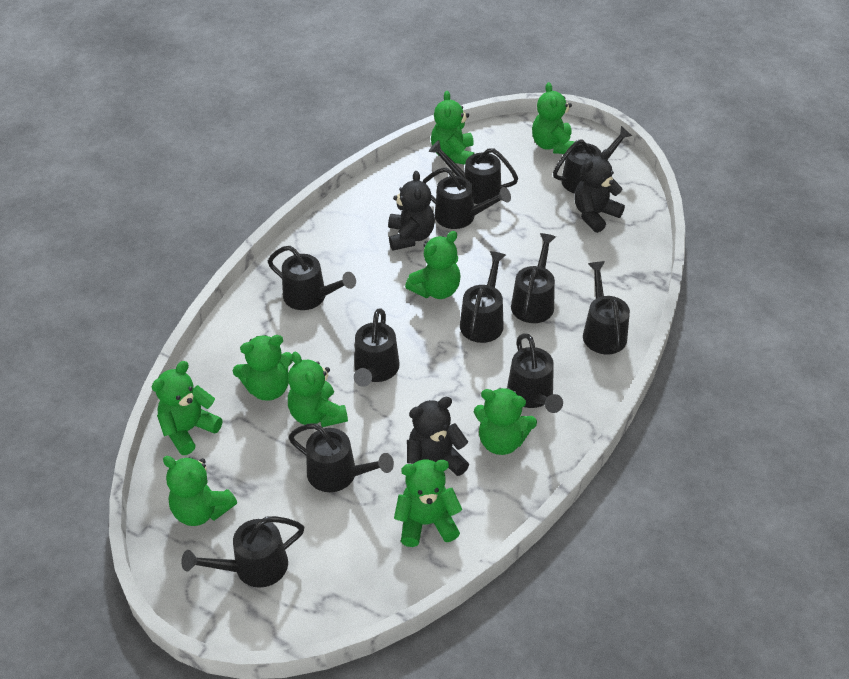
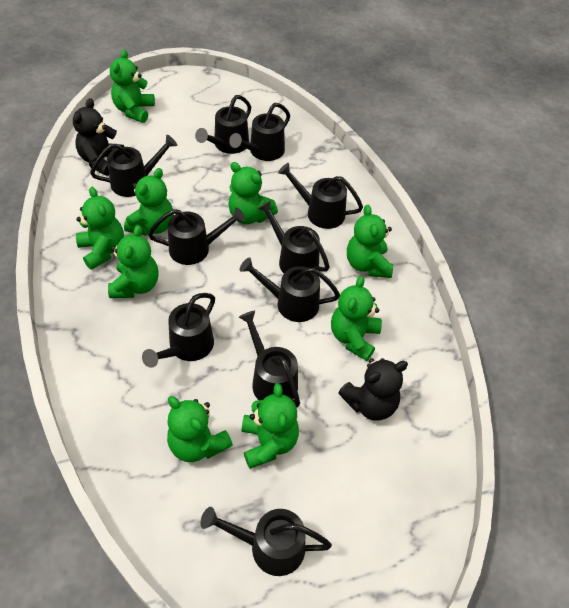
black teddy bear: [388,171,435,251] [407,397,469,476] [574,149,625,233] = 3 -> [73,98,124,176] [338,358,408,421] = 2
black watering can: [181,516,304,588] [268,246,356,310] [288,423,394,492] [354,308,400,387] [422,167,511,229] [429,140,518,204] [460,251,506,343] [507,333,563,413] [511,233,556,323] [553,126,632,193] [583,261,630,354] = 11 -> [90,135,178,197] [142,293,215,368] [148,208,245,265] [195,95,251,154] [200,507,332,576] [229,103,290,161] [239,257,340,322] [239,310,300,408] [257,200,330,273] [278,163,363,229] = 10

